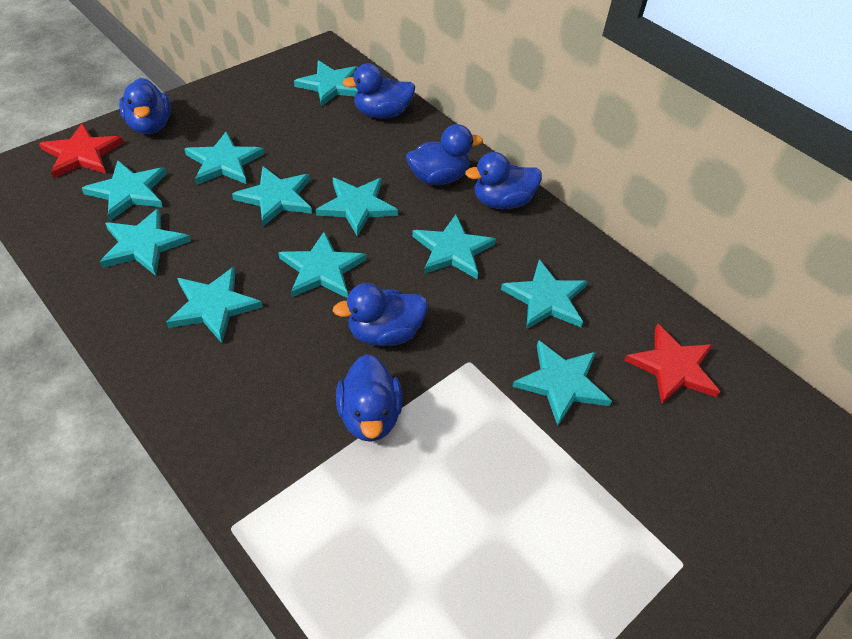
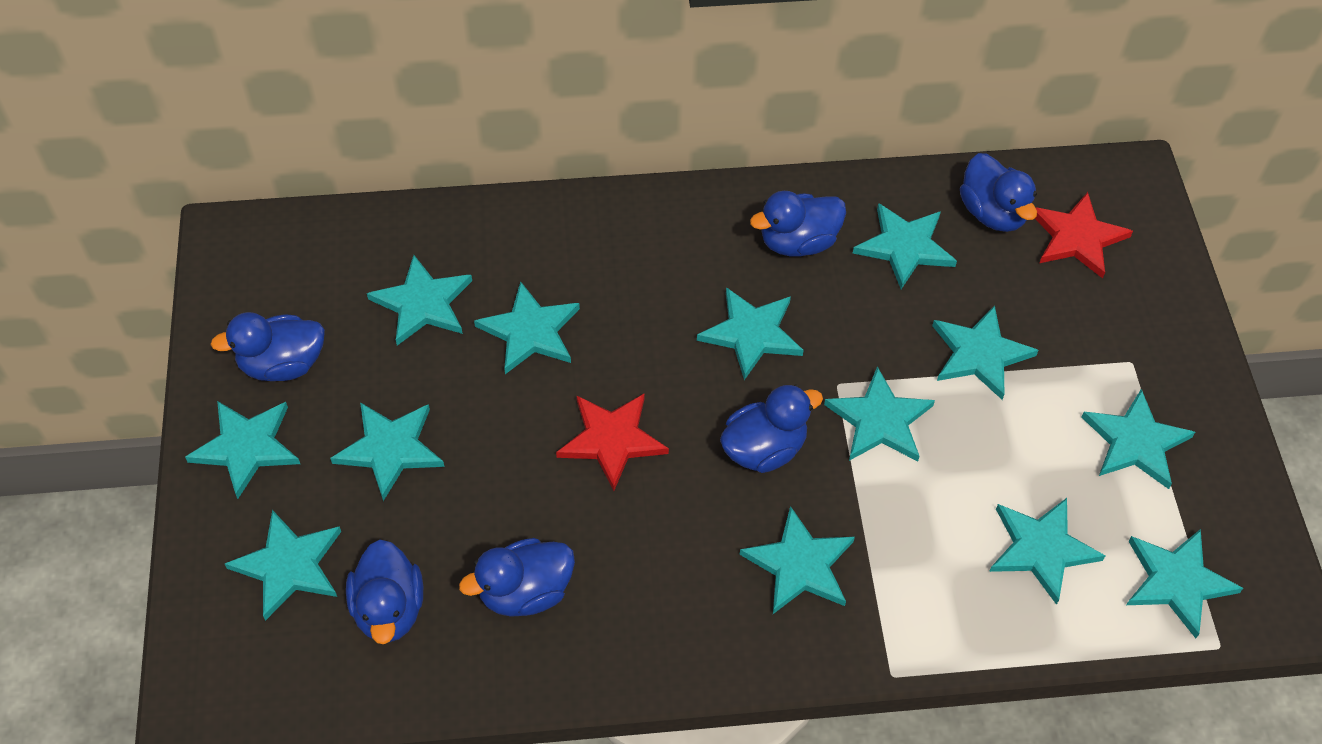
turquoise star: [82,161,167,221] [100,208,191,276] [166,267,263,343] [185,131,264,185] [232,166,312,227] [278,231,366,298] [294,60,358,107] [316,178,398,237] [412,215,496,279] [501,260,588,330] [512,340,612,426] = 11 -> [185,401,300,499] [225,510,341,621] [330,402,444,501] [367,255,472,346] [474,281,580,374] [697,287,804,380] [739,506,855,614] [824,367,935,461] [853,203,957,289] [932,305,1038,400] [989,498,1106,605] [1081,389,1195,489] [1126,529,1243,638] = 13

